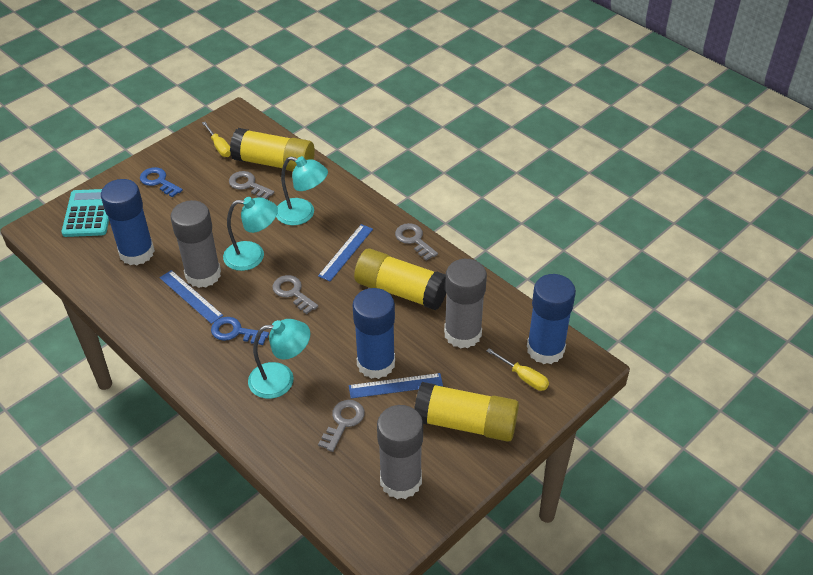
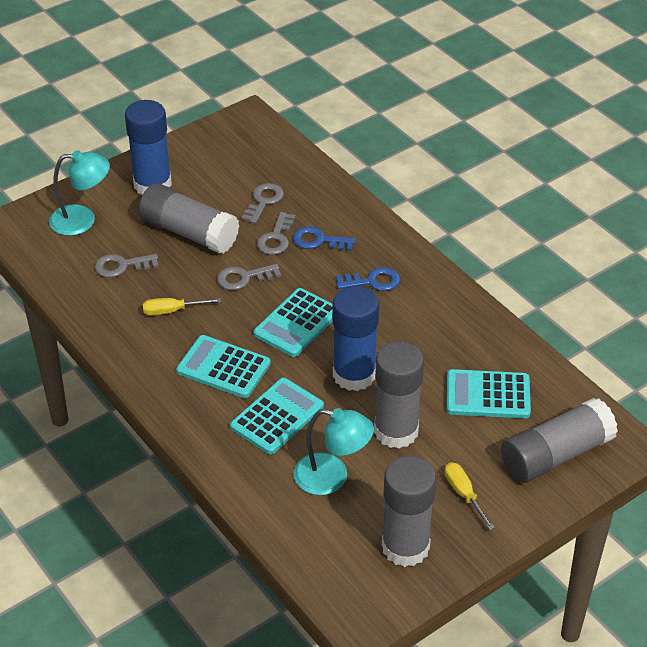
blue glue stick: [101,179,155,265] [353,288,395,379] [527,274,576,364] = 3 -> [125,100,172,195] [332,286,379,391] = 2
blue ruler: [160,270,223,324] [318,224,373,281] [349,373,443,398] = 3 -> none = 0
grey glue stick: [171,200,221,288] [377,405,423,499] [444,259,487,349] = 3 -> [139,183,239,254] [374,341,424,449] [382,456,436,567] [501,398,618,483] = 4
turquoise calculator: [61,189,109,237] = 1 -> [176,335,271,398] [230,378,324,455] [253,288,333,357] [447,369,531,418] = 4
turquoise lamp: [223,197,278,271] [248,319,310,399] [276,156,328,225] = 3 -> [49,150,110,236] [294,408,374,495] = 2
yellow glue stick: [230,128,315,171] [354,249,446,310] [414,382,519,442] = 3 -> none = 0

